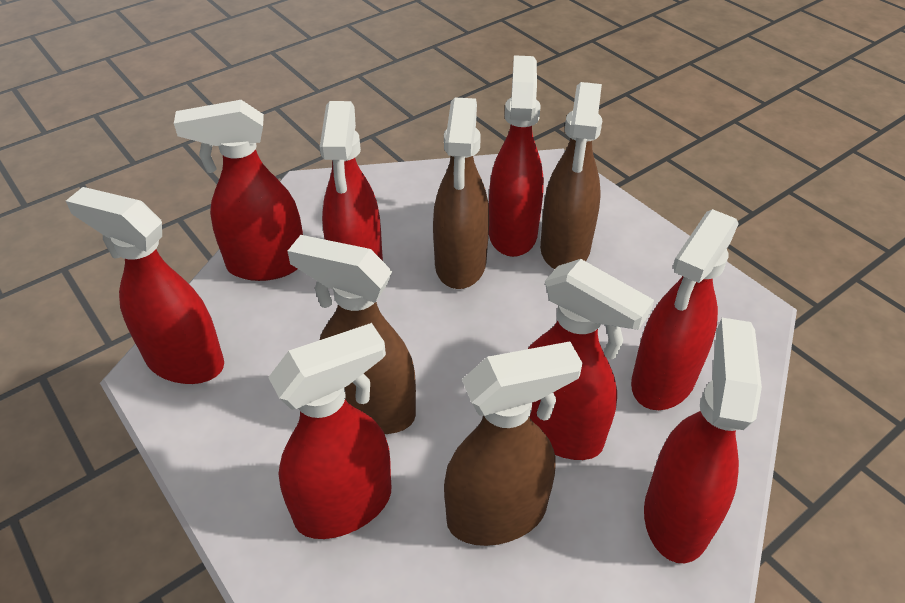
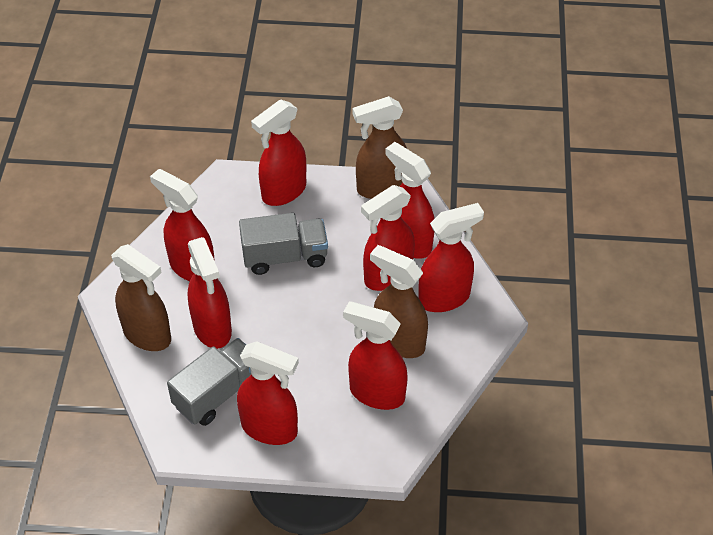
brown spray bottle: [287,235,416,434] [433,97,489,289] [444,341,582,546] [540,82,602,269] = 4 -> [111,244,171,351] [353,96,407,199] [370,245,428,358] = 3
grey truck: none = 0 -> [167,338,251,426] [239,213,328,275] = 2

